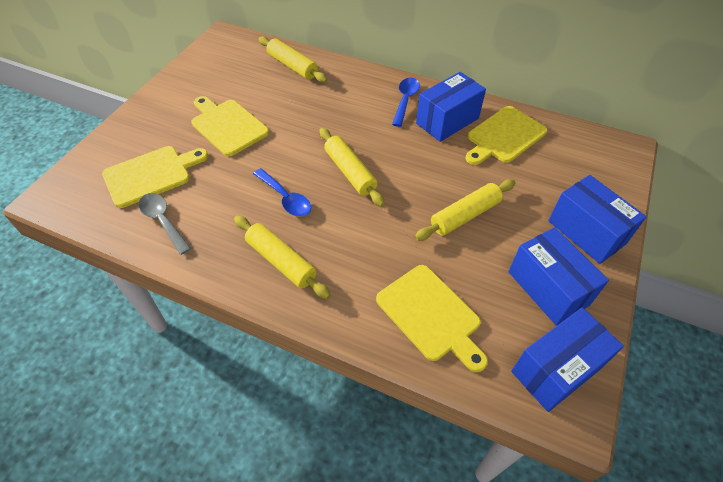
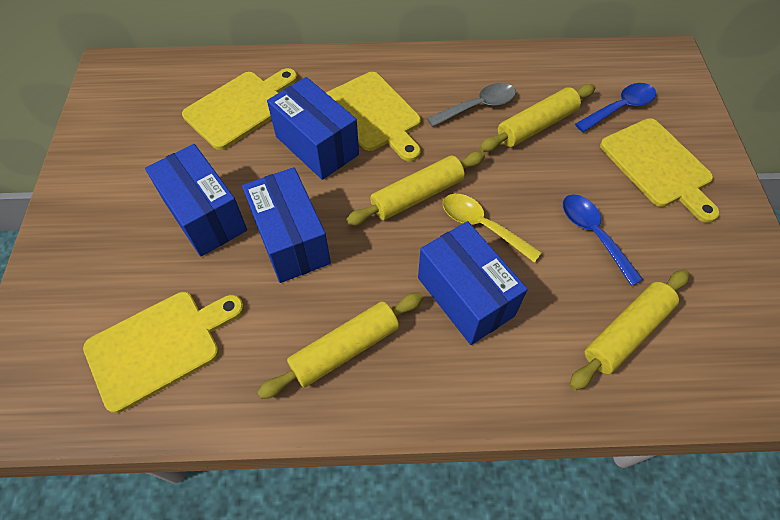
yellow spoon: none = 0 -> [443,194,542,262] = 1

